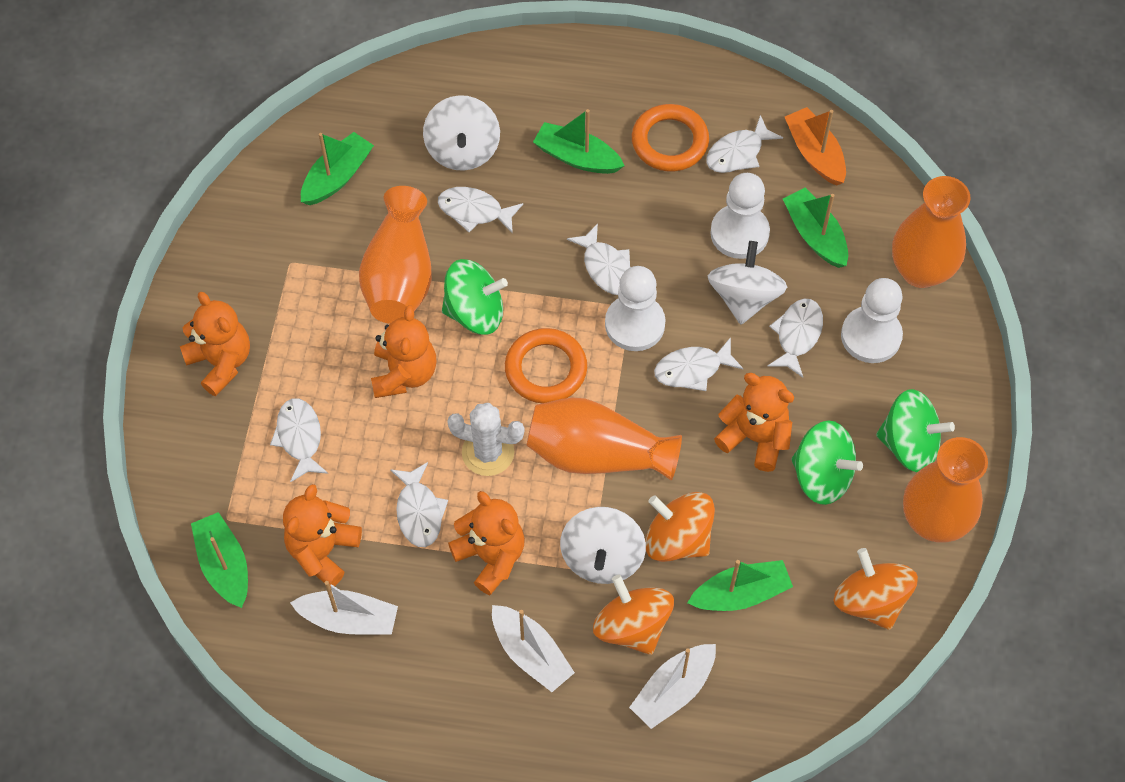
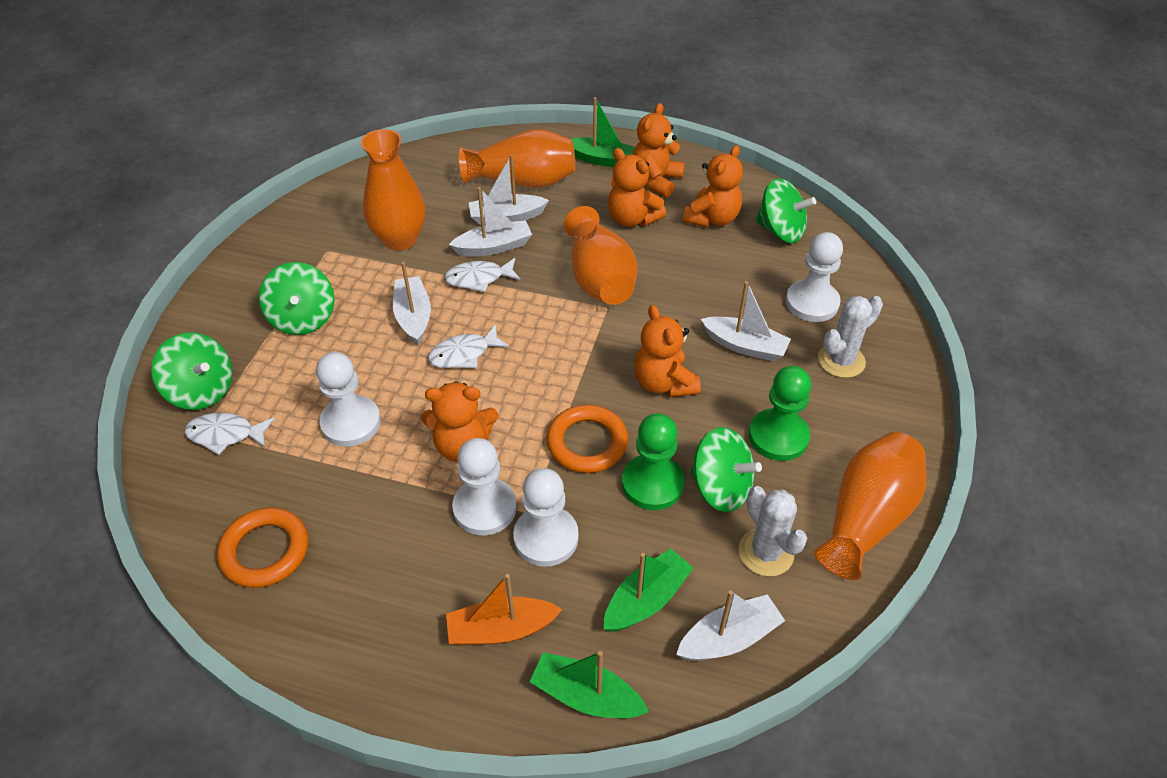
green boat: [191,512,248,608] [301,132,374,205] [533,109,625,174] [688,560,793,611] [783,188,848,268] = 5 -> [529,651,649,719] [572,97,635,167] [604,549,694,632] = 3
green pawn: none = 0 -> [622,413,685,510] [749,366,811,461] = 2
green spinning top: [442,259,508,335] [791,420,863,505] [876,389,955,472] = 3 -> [151,332,232,410] [259,262,335,335] [690,427,762,512] [756,178,816,243] = 4
orange spinning top: [593,575,674,655] [645,492,715,562] [833,548,918,630] = 3 -> none = 0
white boat: [290,581,398,635] [492,605,575,692] [629,644,716,729] = 3 -> [393,262,431,345] [449,187,532,256] [469,154,549,225] [676,590,785,661] [701,281,791,361] = 5
white cactus: [447,403,524,476] = 1 -> [739,486,808,576] [818,296,883,378] = 2
white fish: [270,398,328,482] [390,462,448,547] [438,187,523,234] [567,223,630,295] [654,337,744,391] [706,115,783,173] [767,299,823,378] = 7 -> [185,413,275,455] [428,324,510,368] [444,258,521,292] = 3
white pawn: [605,266,666,351] [710,173,770,259] [841,278,903,363] = 3 -> [316,352,381,447] [452,438,517,535] [513,468,579,567] [786,232,843,322] = 4
white spinning top: [423,95,500,171] [560,507,646,584] [708,241,787,325] = 3 -> none = 0

